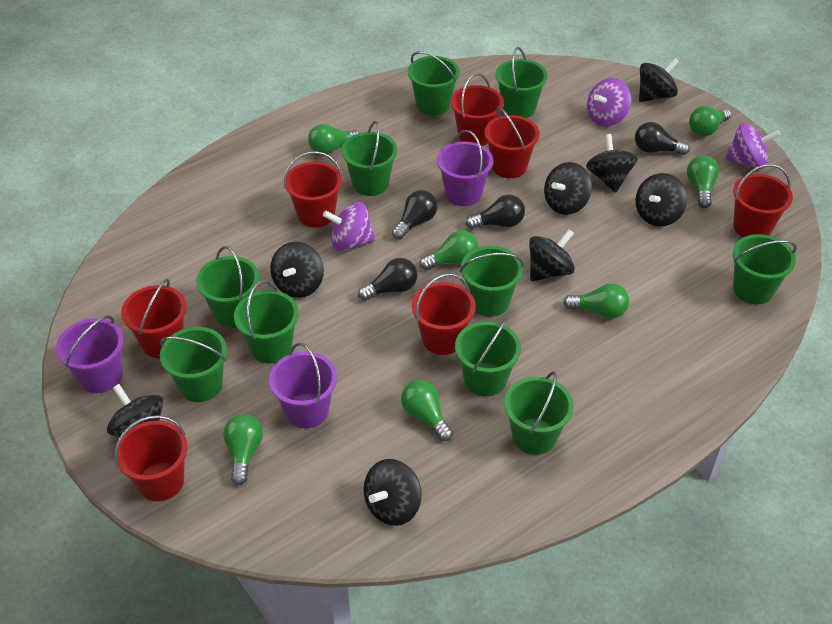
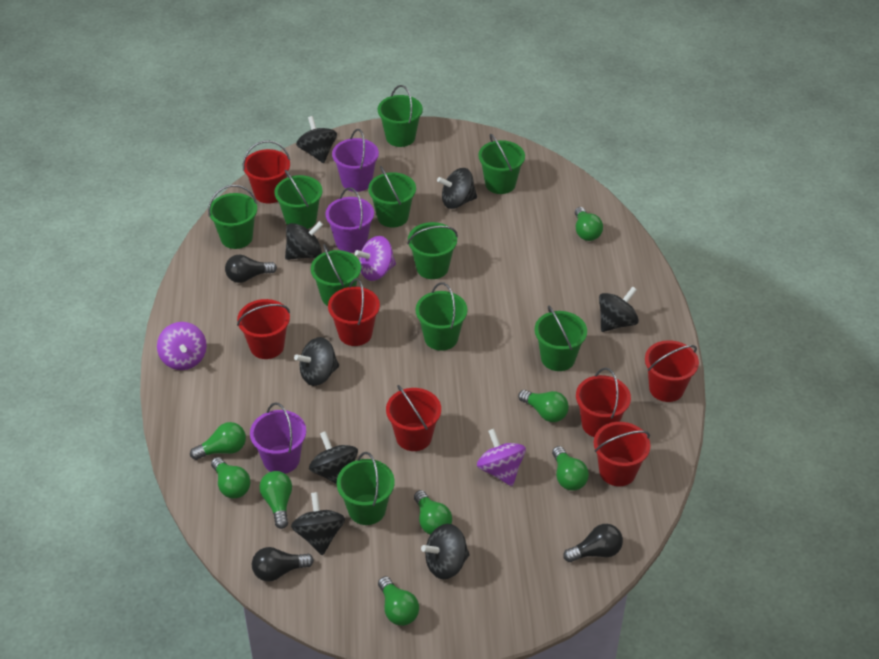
black light bulb: [358,258,417,301] [392,190,437,240] [466,195,525,229] [635,122,690,155] = 4 -> [225,255,277,283] [252,547,314,582] [563,524,623,562] = 3
green light bulb: [223,414,263,485] [308,124,360,154] [401,380,453,441] [419,230,478,270] [563,283,629,318] [687,156,719,208] [689,106,731,136] = 7 -> [190,422,246,460] [211,457,251,499] [259,471,292,529] [378,576,419,626] [414,490,452,535] [518,390,569,422] [552,446,589,491] [575,207,603,241] = 8

